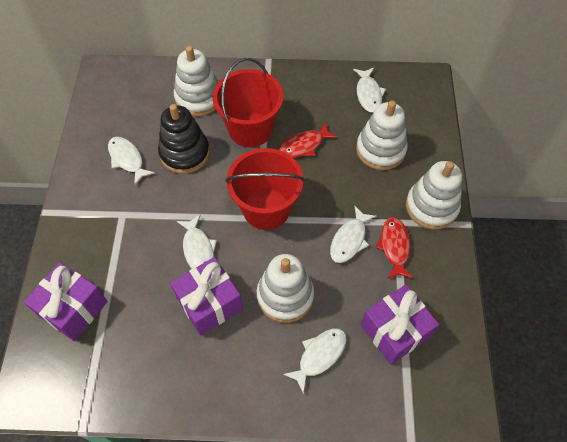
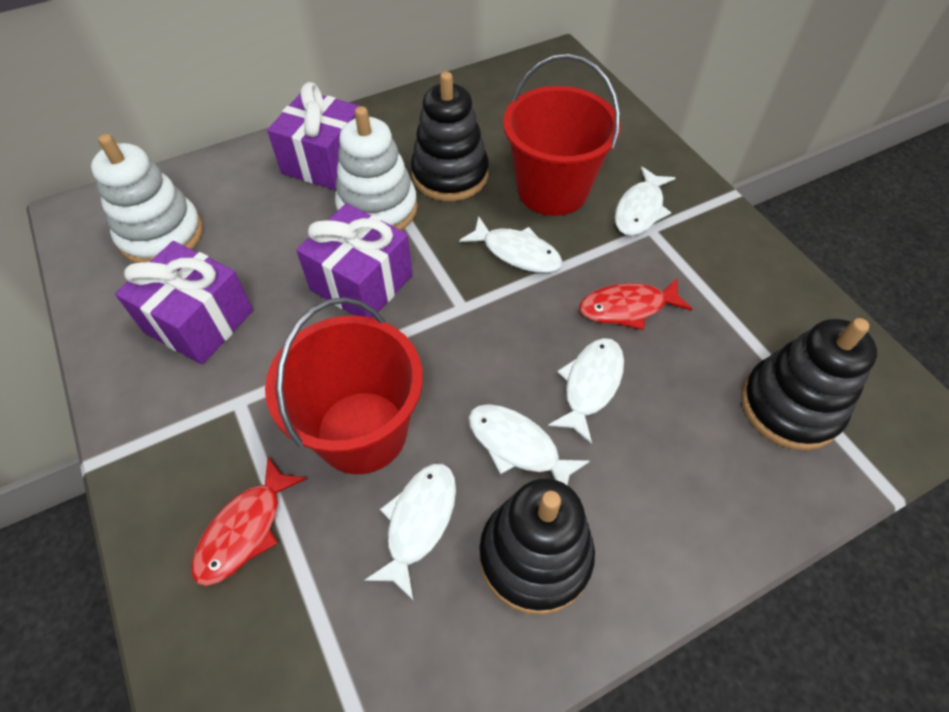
black stacking toy: [158,104,210,174] = 1 -> [411,72,489,201] [479,478,595,615] [741,318,878,451] = 3
white stacking toy: [174,46,218,116] [257,254,314,323] [356,100,408,170] [406,161,462,230] = 4 -> [91,134,203,263] [335,106,418,230] = 2

